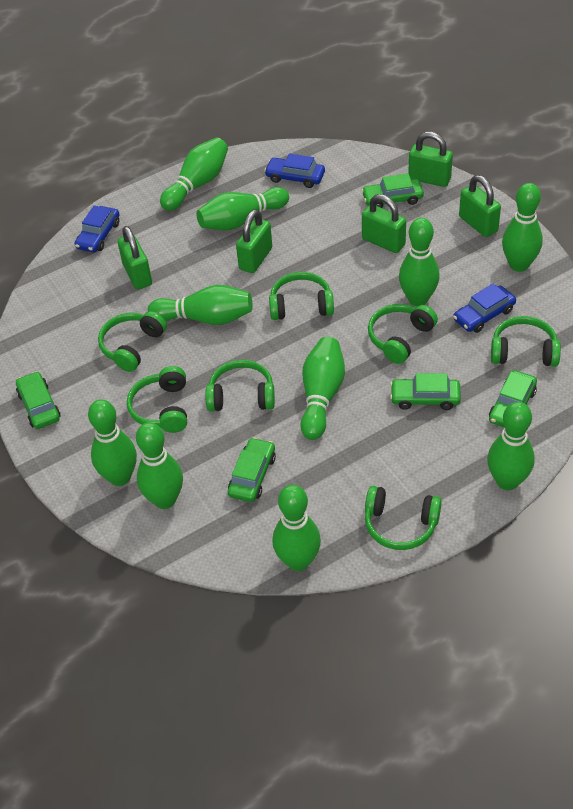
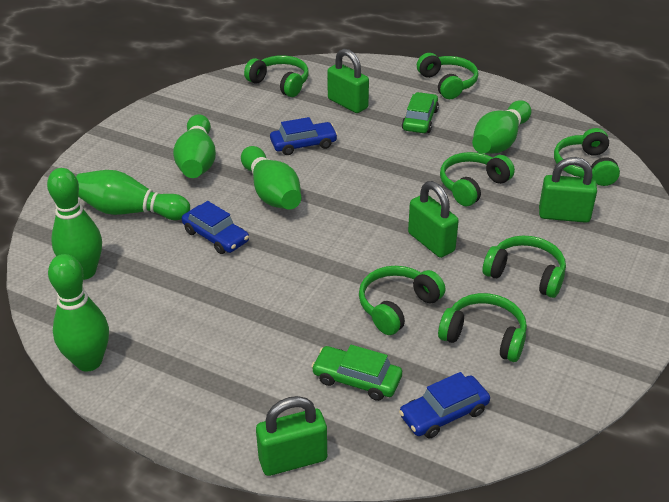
green bowling pin: [88,399,137,486] [136,422,183,509] [148,285,252,325] [160,138,228,211] [196,187,289,230] [272,485,321,571] [300,337,345,440] [399,218,440,306] [487,402,535,490] [502,183,543,272] = 10 -> [47,168,102,280] [48,254,109,372] [76,170,190,220] [173,114,216,178] [241,146,301,210] [472,100,531,154] = 6
green car: [16,371,61,429] [228,437,276,502] [361,173,424,208] [390,373,461,410] [489,370,537,428] = 5 -> [311,345,402,401] [402,92,439,133] = 2
green padlock: [118,226,152,289] [236,209,272,273] [362,194,406,253] [408,132,453,187] [459,175,501,237] = 5 -> [256,396,327,476] [327,49,369,113] [408,181,459,258] [539,157,597,223] = 4

